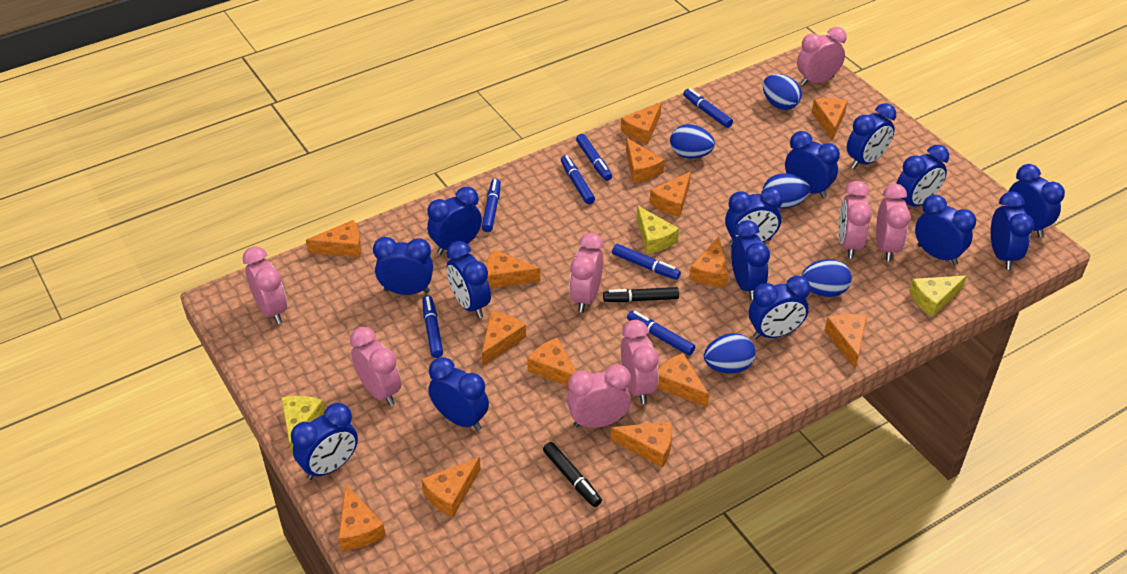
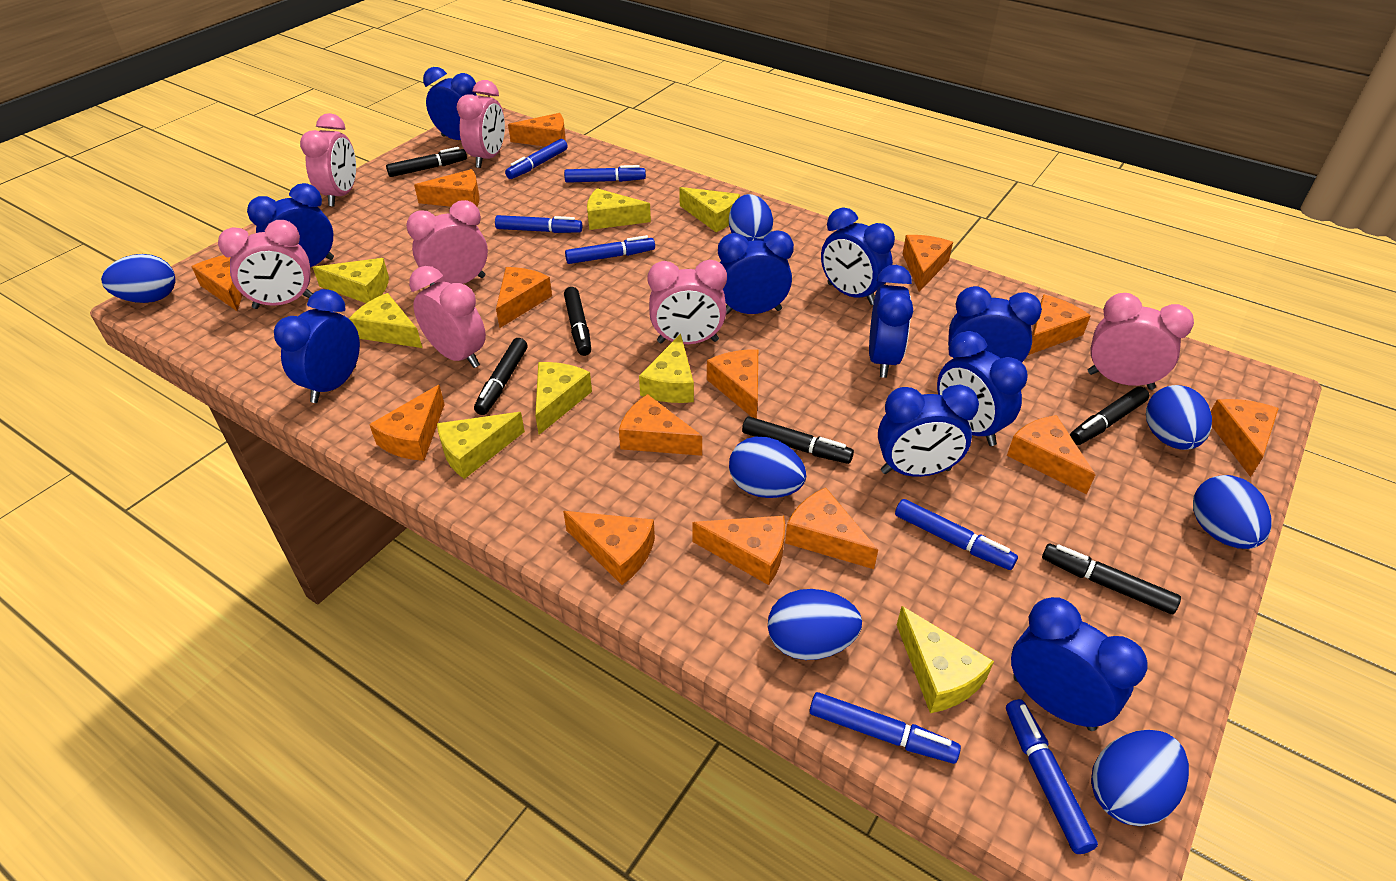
black marker: [543,442,602,507] [603,287,679,302] = 2 -> [386,147,467,177] [474,338,528,415] [564,287,591,356] [742,416,854,464] [1042,544,1181,614] [1070,387,1149,445] = 6
blue clock: [291,403,358,480] [373,237,433,295] [427,187,482,255] [428,357,489,431] [446,241,491,318] [725,187,783,246] [731,220,770,299] [749,276,811,339] [785,131,840,198] [847,103,896,169] [896,145,949,206] [915,195,976,265] [991,192,1034,270] [1008,164,1065,238] = 14 -> [247,183,334,267] [274,289,360,403] [423,67,477,140] [718,230,794,314] [821,207,895,305] [869,265,913,378] [878,385,979,477] [937,331,1028,446] [948,286,1042,362] [1011,597,1147,731] = 10
blue egg: [670,124,715,159] [704,333,756,374] [763,74,802,110] [763,173,810,209] [801,259,852,297] = 5 -> [101,254,176,303] [729,194,773,241] [729,437,806,498] [768,589,862,660] [1091,730,1189,826] [1146,385,1212,450] [1193,475,1272,549] = 7
pink clock: [243,246,287,324] [350,327,401,406] [567,364,631,428] [569,233,603,312] [621,320,659,404] [797,27,847,86] [839,181,872,258] [876,184,911,261] = 8 -> [218,220,313,309] [300,113,356,207] [406,200,488,286] [409,266,486,368] [457,80,505,168] [648,260,727,344] [1088,293,1194,390] = 7
yellow cheese: [281,396,325,456] [637,205,679,254] [909,276,967,317] = 3 -> [313,258,389,303] [349,293,422,348] [437,412,525,479] [535,362,592,435] [587,188,651,230] [639,334,694,403] [679,187,740,232] [897,606,994,713] = 8

